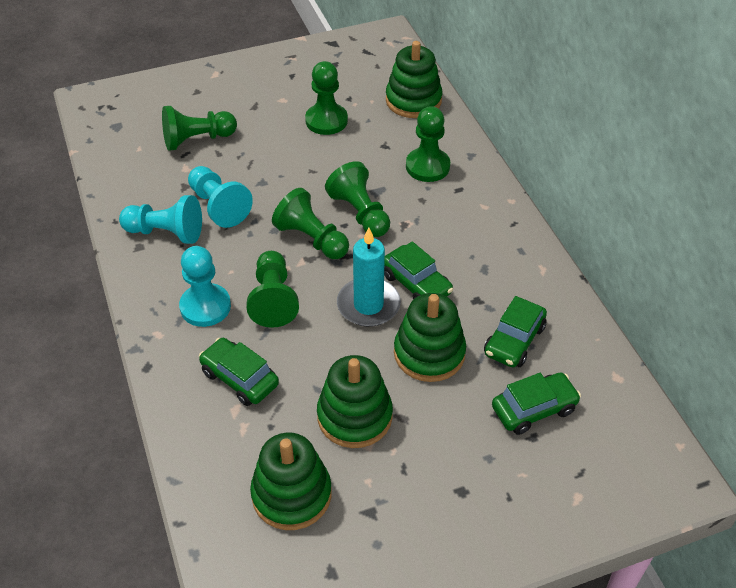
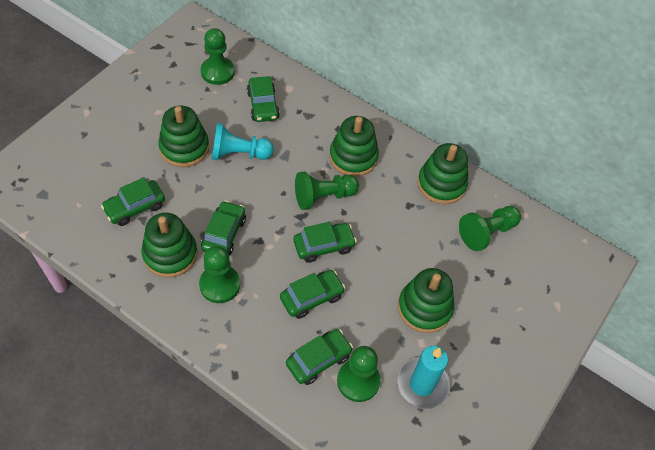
green car: [199,338,279,406] [384,241,453,300] [484,296,547,367] [492,372,581,435] = 4 -> [101,177,165,226] [201,201,246,256] [247,76,280,122] [280,270,345,319] [286,329,353,385] [293,222,357,263] = 6
green pawn: [162,106,237,151] [247,251,299,328] [272,188,349,259] [305,61,348,135] [325,161,390,237] [406,106,450,182] = 6 -> [199,246,240,303] [201,28,235,85] [295,172,359,210] [337,346,381,402] [459,206,521,251] = 5
green stacking toy: [250,432,332,530] [317,355,393,448] [386,41,442,118] [394,293,466,382] = 4 -> [142,213,197,278] [158,106,209,167] [329,116,379,177] [398,268,454,333] [417,143,469,204] = 5
turquoise pawn: [119,195,202,244] [179,246,231,327] [188,166,253,228] = 3 -> [212,123,274,160] = 1

